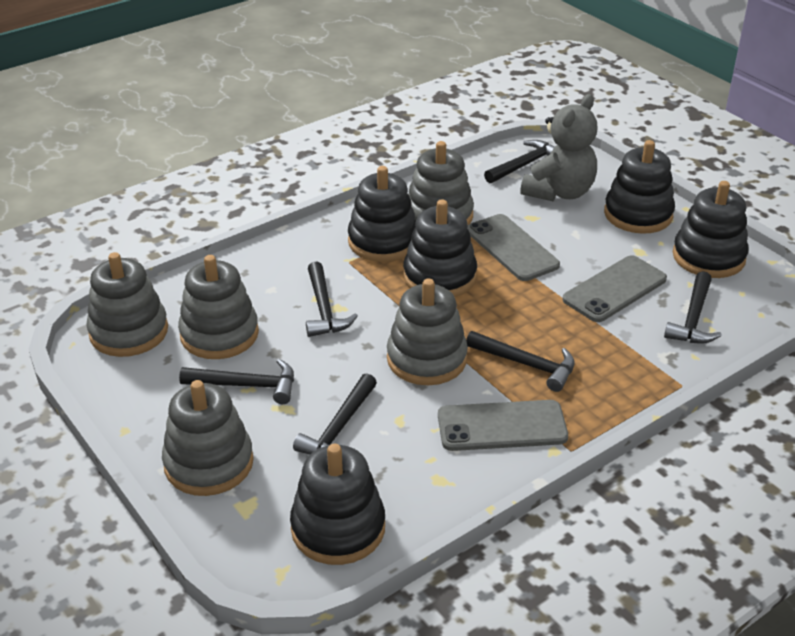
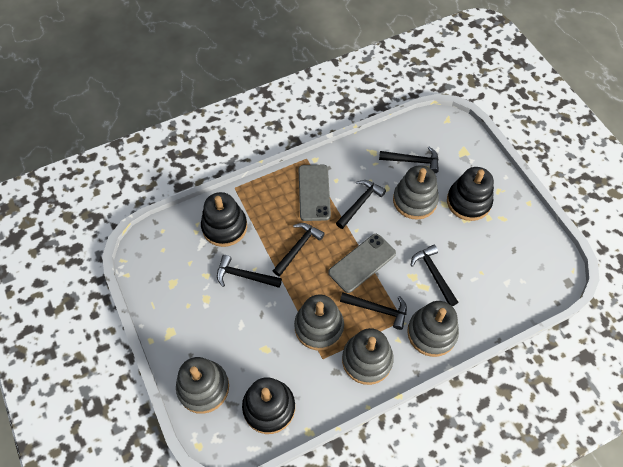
black stacking toy: [290,444,385,565] [348,166,416,262] [403,199,477,297] [604,140,675,234] [673,181,749,278] = 5 -> [201,192,247,247] [242,377,295,434] [447,167,494,221] = 3
grey phone: [438,400,568,451] [467,214,560,281] [562,255,667,322] = 3 -> [298,165,331,221] [328,234,396,293] = 2
grey teddy bear: [520,94,597,201] = 1 -> none = 0

